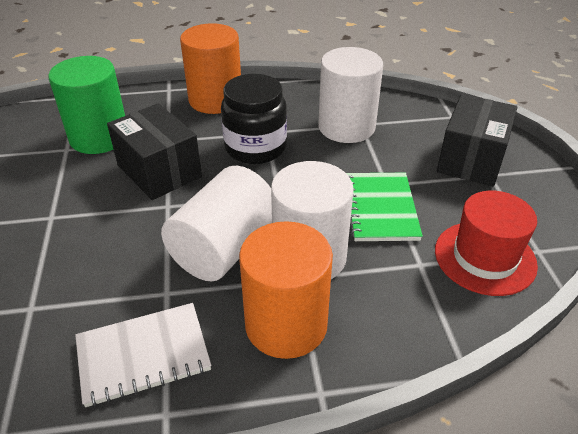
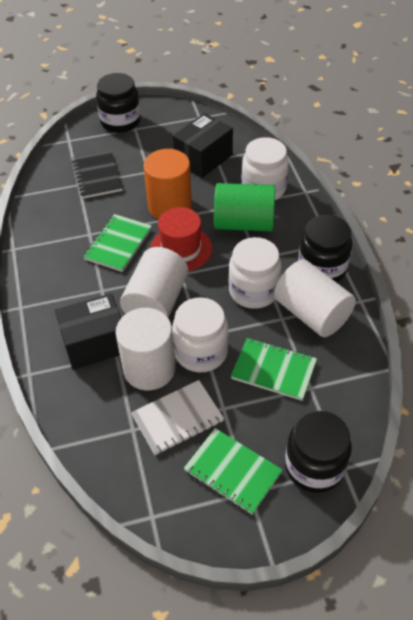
black jar: [221,74,287,164] = 1 -> [96,73,141,133] [285,411,352,493] [298,215,352,282] = 3
black notebook: none = 0 -> [72,150,123,199] = 1
green notebook: [346,173,423,241] = 1 -> [83,214,152,272] [184,428,283,514] [231,338,317,401] = 3
orange cylinder: [180,23,241,114] [239,221,333,359] = 2 -> [144,149,192,219] = 1
white jar: none = 0 -> [172,297,229,372] [229,237,282,309] [241,137,289,200] = 3

